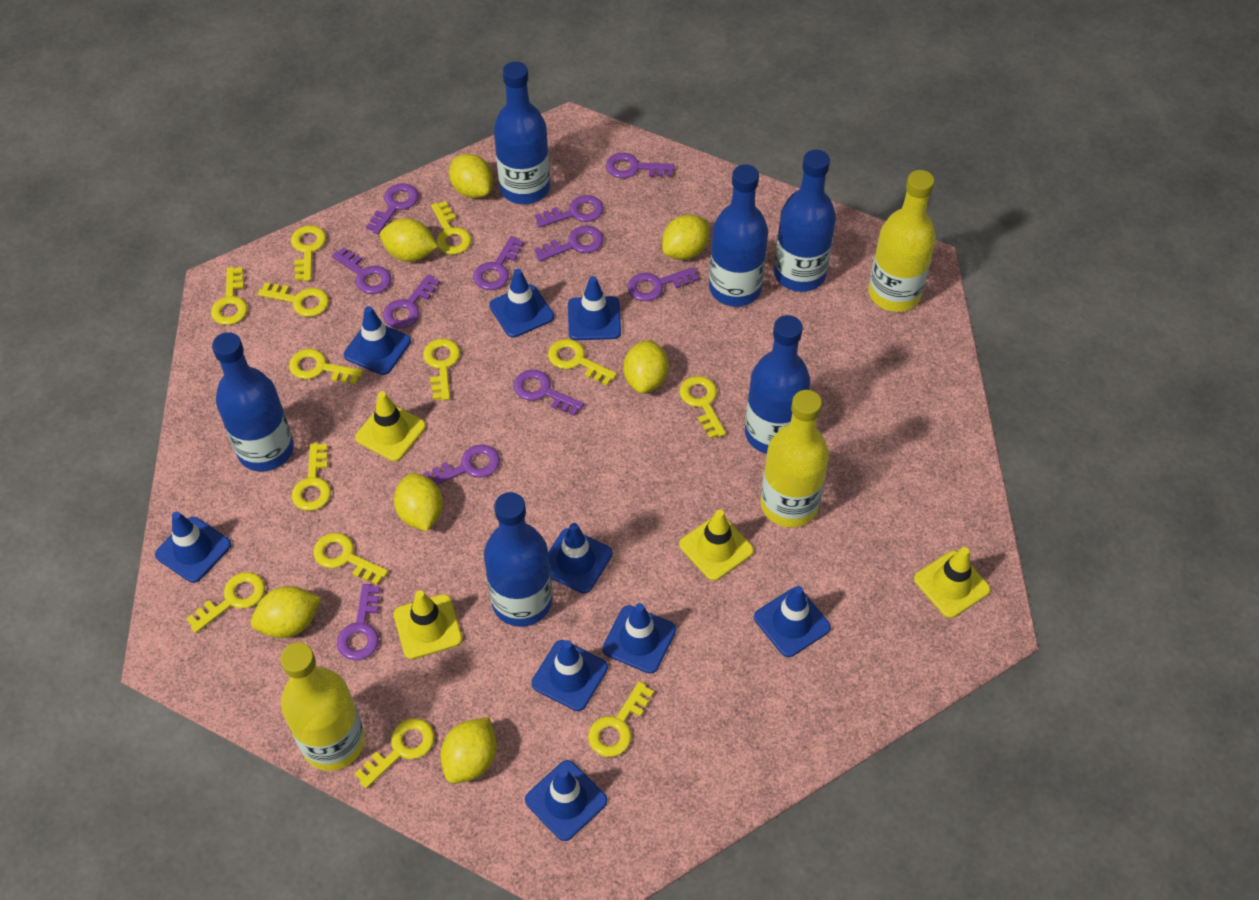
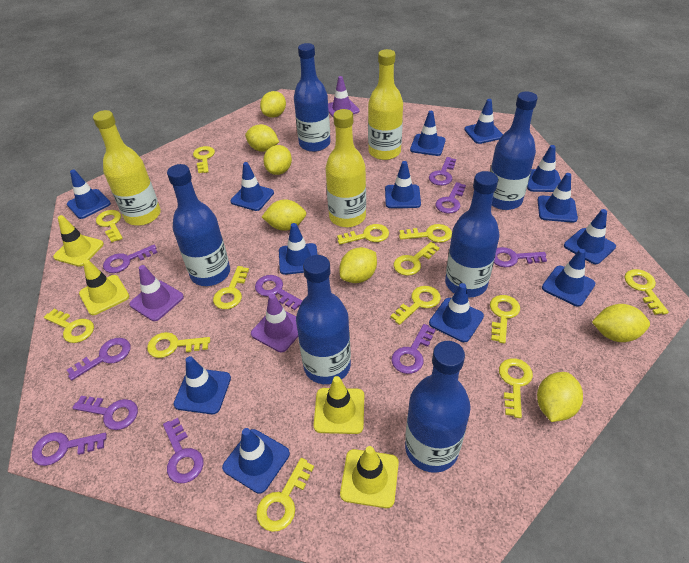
blue traffic cone: [155,512,231,583] [344,306,411,375] [489,269,554,338] [525,760,607,841] [531,640,608,711] [548,523,612,594] [568,276,621,340] [602,603,676,674] [754,586,831,657] = 9 -> [67,169,111,219] [174,356,231,414] [222,428,290,494] [231,162,274,211] [279,223,317,275] [385,161,421,208] [410,111,446,156] [429,283,484,342] [464,99,503,144] [527,145,561,192] [538,173,578,223] [542,249,595,307] [564,209,616,264] = 13
purple key: [332,247,392,294] [337,584,380,661] [366,183,419,234] [383,274,440,329] [423,444,500,485] [473,236,524,290] [514,369,584,416] [534,226,603,261] [535,195,604,228] [606,153,675,178] [627,267,698,301] = 11 -> [32,432,107,466] [67,338,131,381] [72,396,138,430] [103,245,158,273] [163,418,204,483] [255,275,302,310] [391,324,435,374] [429,157,456,186] [435,182,466,214] [494,247,547,267] = 10
purple traffic cone: none = 0 -> [129,265,184,321] [251,294,298,352] [328,76,360,117] = 3

